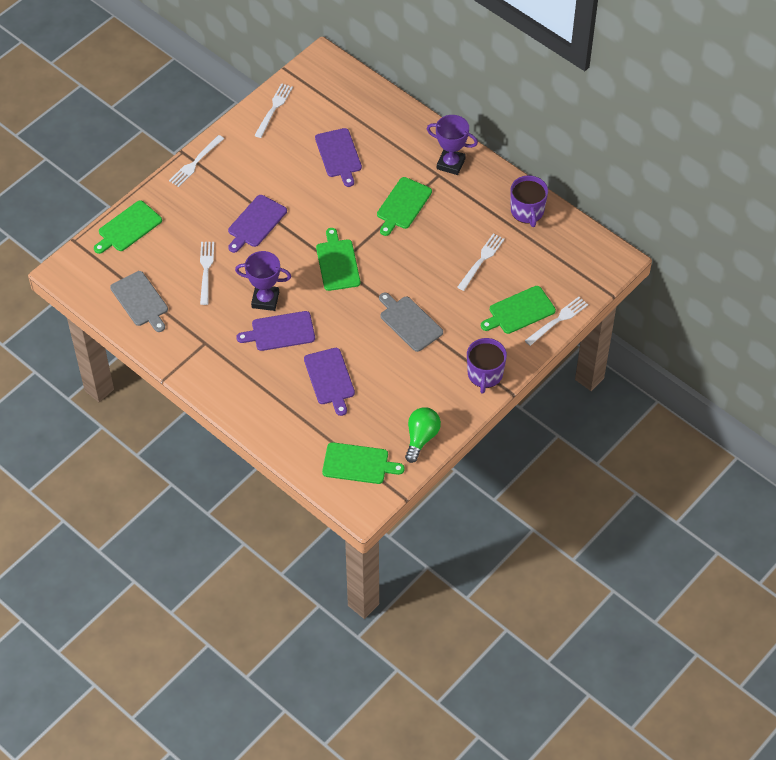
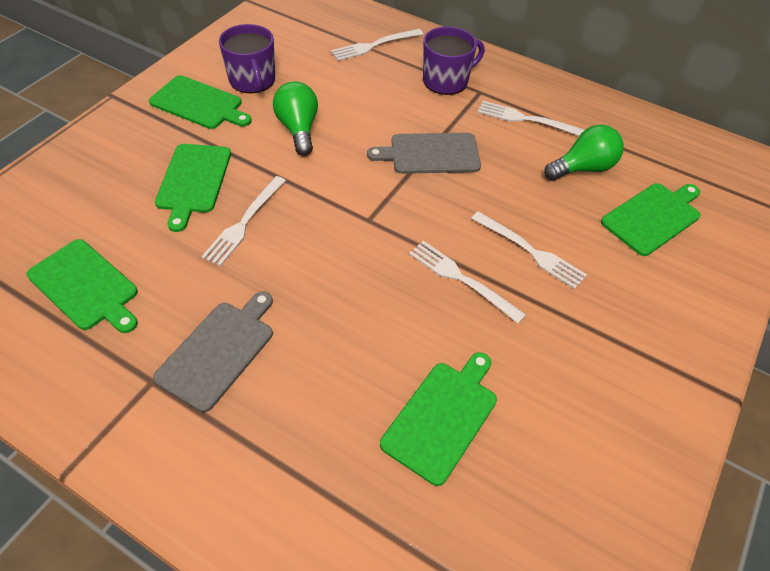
green light bulb: [405,407,441,463] = 1 -> [273,82,318,156] [544,125,624,181] = 2
purple cutting board: [228,195,287,253] [236,311,315,351] [304,348,355,416] [315,128,362,187] = 4 -> none = 0
purple trophy: [235,251,291,311] [427,115,478,175] = 2 -> none = 0

